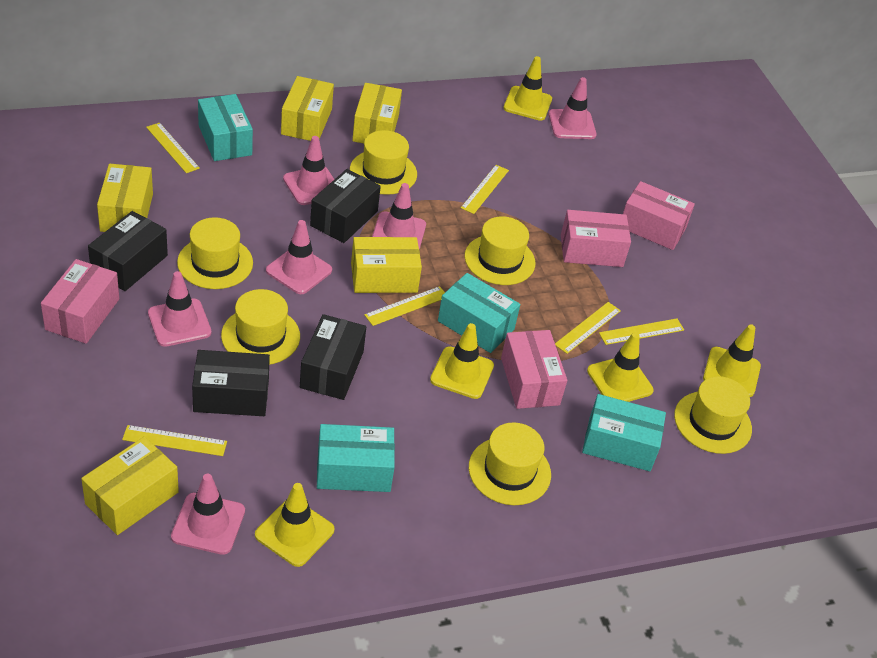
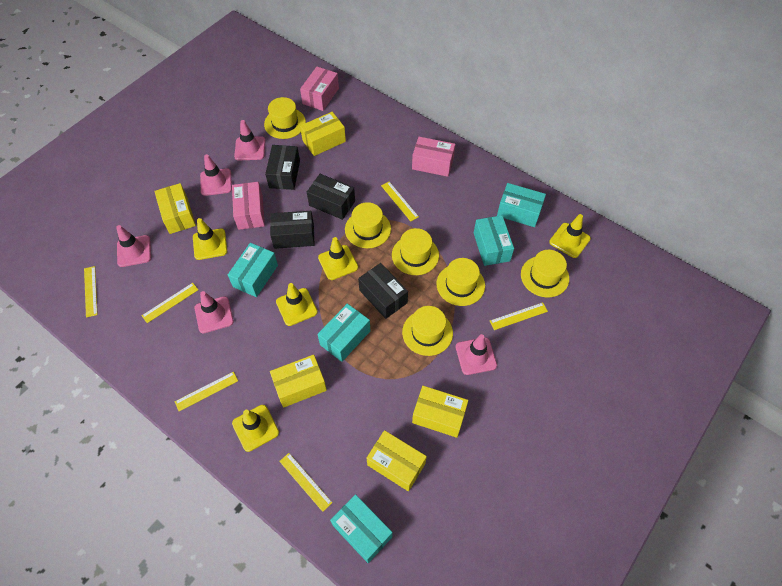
pink box: [41,259,119,344] [501,330,567,409] [561,210,631,267] [623,181,695,250] = 4 -> [232,182,265,230] [300,67,339,111] [412,137,455,177] = 3
pink traffic cone: [148,271,212,347] [171,474,245,555] [266,220,332,294] [283,136,334,205] [372,183,426,250] [549,77,597,139] = 6 -> [116,225,151,267] [195,291,234,333] [200,154,232,196] [234,120,265,160] [456,334,497,375] = 5
turquoise box: [198,94,253,161] [317,424,395,492] [438,273,520,353] [582,394,666,471] = 4 -> [228,243,278,297] [318,303,370,362] [330,494,392,563] [474,215,514,266] [497,183,546,227] = 5

